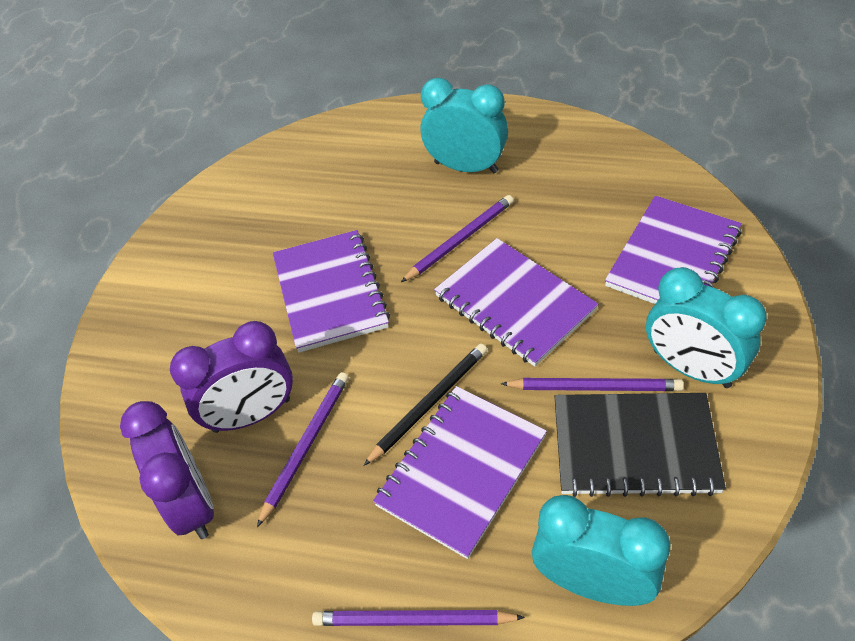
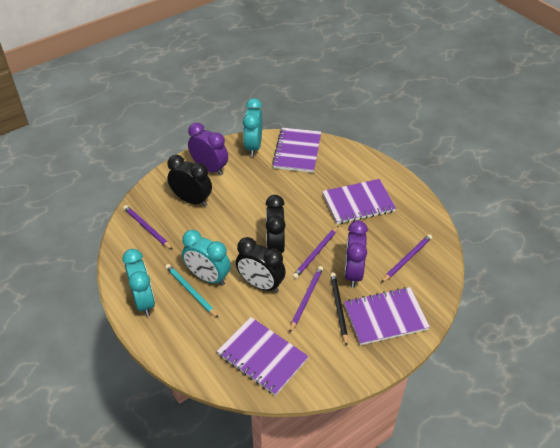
black clock: none = 0 -> [167,155,212,206] [236,237,286,293] [265,195,285,253] = 3
black notebook: [554,393,726,497] = 1 -> none = 0
turquoise pencil: none = 0 -> [166,264,218,318] = 1

